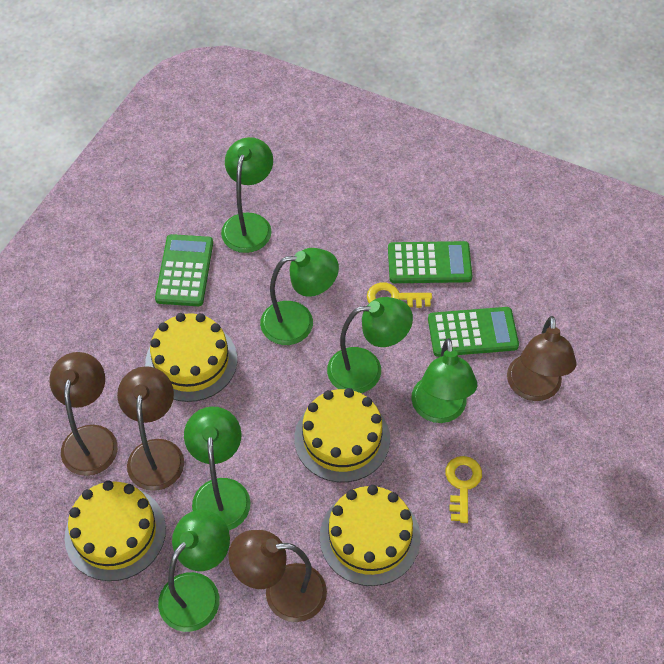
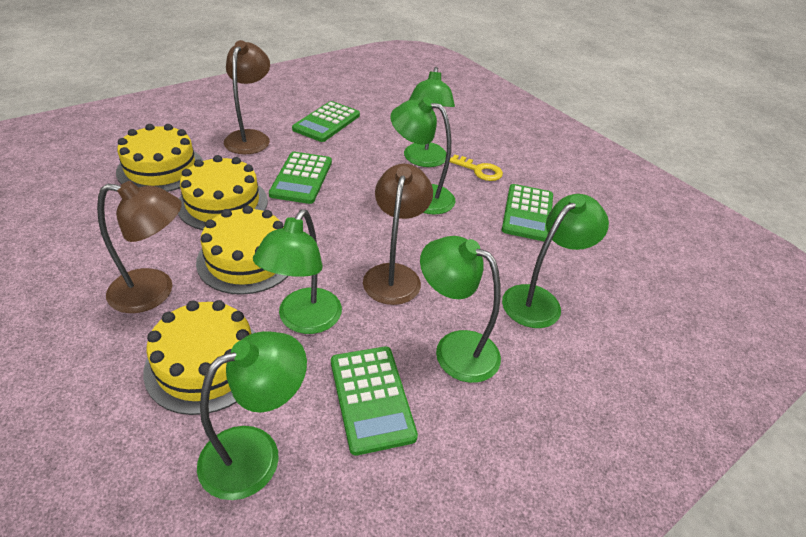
brown lamp: [49,352,118,476] [117,366,184,491] [228,530,327,622] [507,316,576,401] = 4 -> [97,181,182,313] [224,40,270,154] [363,164,433,305] = 3
green calculator: [155,234,213,306] [388,241,472,283] [428,307,519,357] = 3 -> [269,152,332,204] [292,101,360,142] [331,347,418,456] [502,184,553,242] = 4
yellow key: [367,283,432,308] [445,456,482,523] = 2 -> [450,155,503,181] = 1

